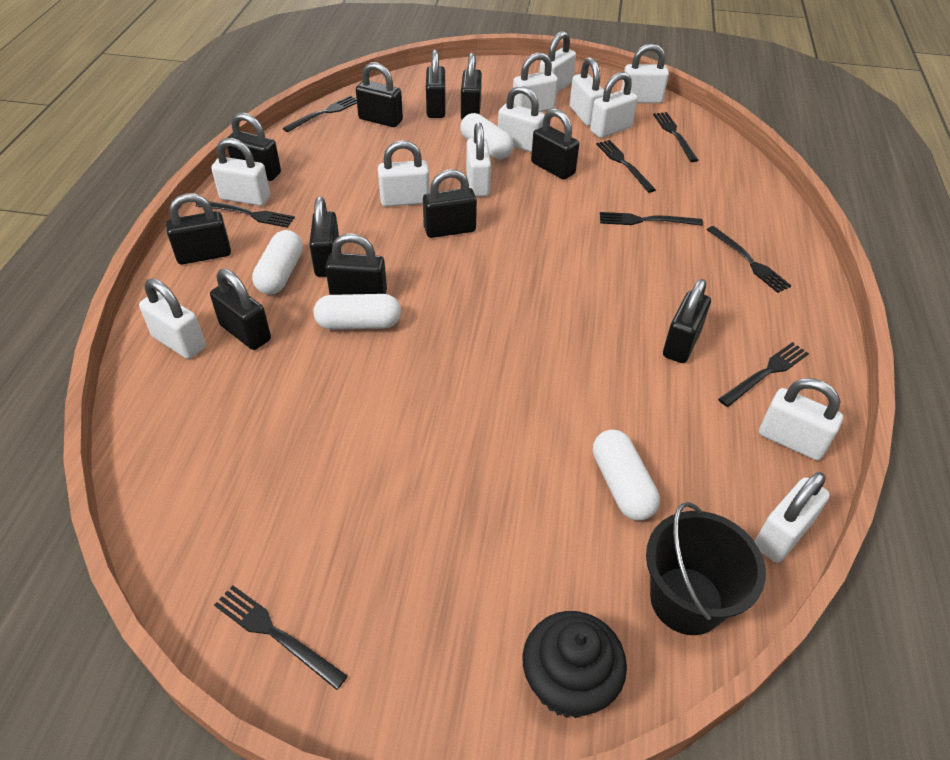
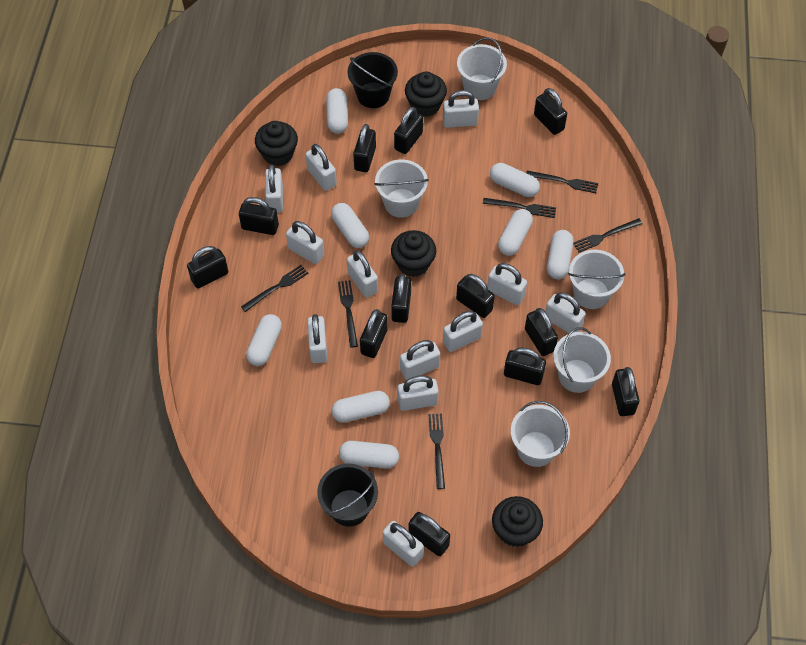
black bucket: [646,502,766,635] = 1 -> [317,463,378,527] [348,52,398,108] = 2
black cupcake: [522,611,627,718] = 1 -> [255,121,298,166] [391,230,436,277] [405,71,447,117] [492,496,543,547] = 4
black fork: [195,201,295,228] [214,585,348,690] [283,95,357,132] [596,140,656,193] [600,212,703,226] [653,112,699,162] [707,226,792,293] [718,342,809,407] = 8 -> [241,265,308,312] [338,280,358,348] [428,413,445,489] [483,198,556,218] [526,171,598,193] [573,218,643,252] = 6
black padlock: [166,194,231,264] [210,269,271,350] [227,113,281,181] [309,197,339,277] [325,233,387,295] [356,62,403,127] [423,169,477,238] [426,50,445,118] [461,53,482,119] [531,108,579,180] [663,279,711,363] = 11 -> [187,246,228,289] [239,197,279,235] [353,124,376,172] [360,309,388,358] [391,274,411,323] [394,107,423,154] [408,512,450,556] [456,274,495,318] [504,348,546,385] [525,308,558,356] [534,88,567,135] [612,367,639,416] = 12
white bucket: none = 0 -> [374,160,429,218] [457,37,507,100] [511,401,570,467] [553,327,611,393] [568,250,626,309] = 5
white capsule: [252,230,303,295] [314,294,401,330] [460,113,514,159] [593,429,660,521] = 4 -> [246,314,282,366] [326,88,348,134] [331,203,369,248] [332,391,390,423] [339,441,399,468] [490,163,540,197] [498,209,533,256] [547,230,573,280] = 8

